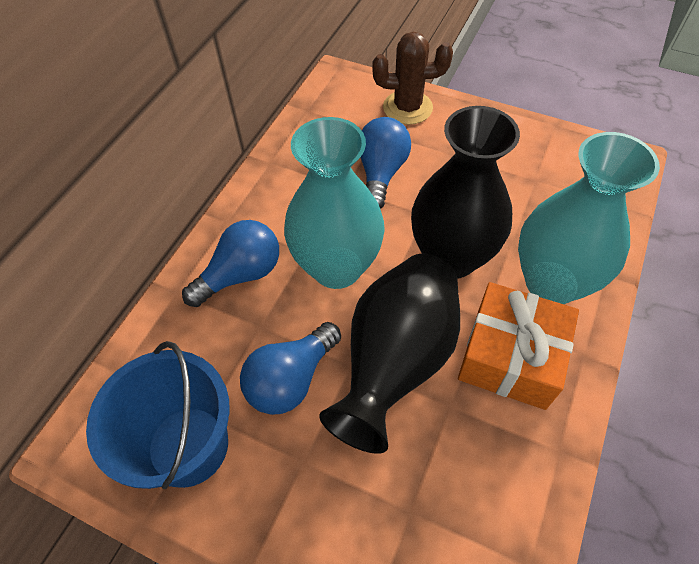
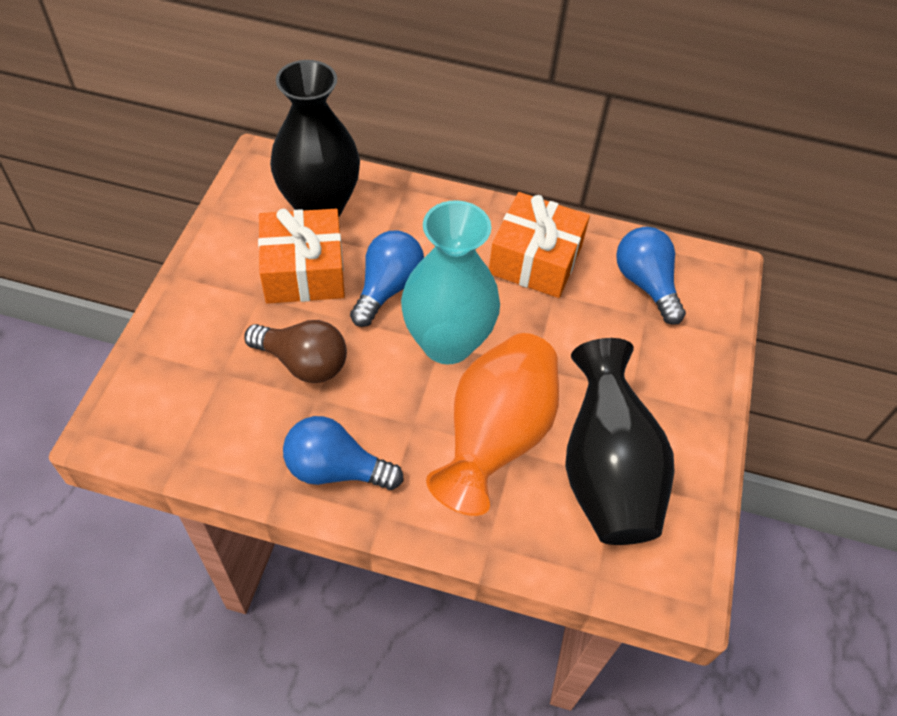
blue bucket: [86,341,230,489] = 1 -> none = 0
brown cactus: [372,32,453,125] = 1 -> none = 0
brown light bulb: none = 0 -> [244,320,347,383] = 1
orange gift: [458,282,579,410] = 1 -> [258,208,345,304] [489,192,590,298] = 2
orange vase: none = 0 -> [426,333,559,516] = 1
turquoise vase: [284,117,385,289] [518,132,660,304] = 2 -> [401,200,500,364] = 1

